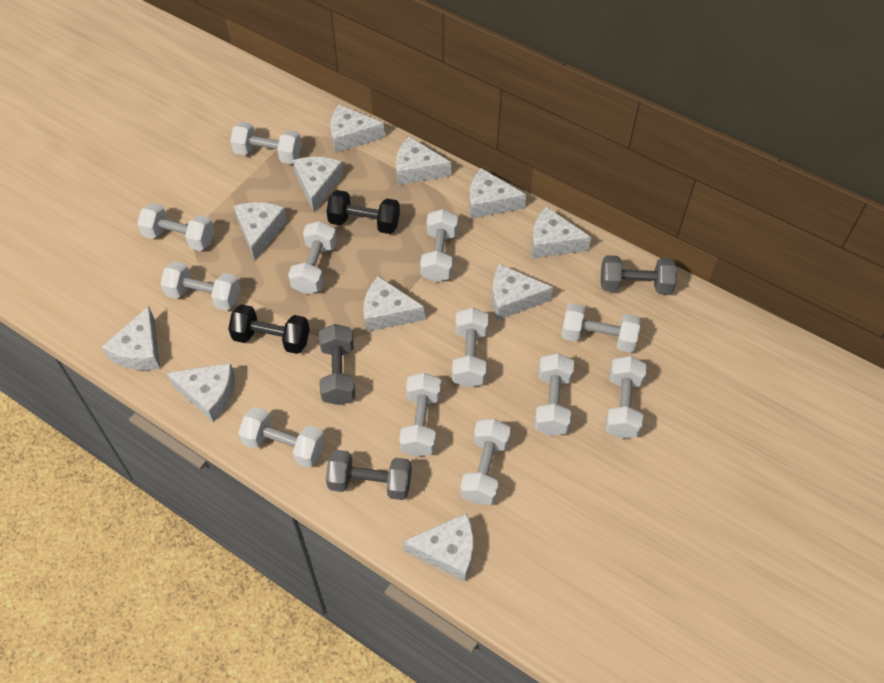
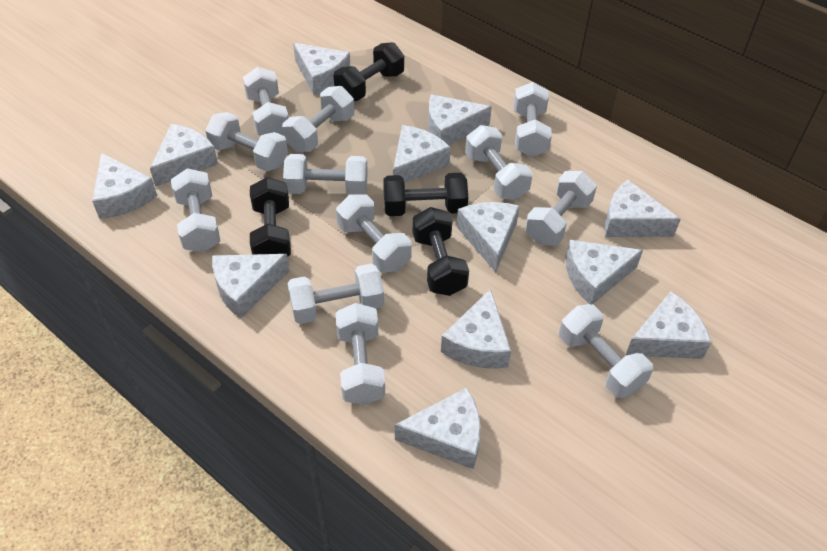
black dumbbell: [228,304,310,354] [326,190,400,234] = 2 -> [250,177,291,257] [334,42,404,101] [383,173,468,216] [413,207,469,296] = 4
grey dumbbell: [319,324,355,405] [326,450,412,500] [601,255,677,295] = 3 -> none = 0
white cheese: [102,306,160,370] [166,363,235,422] [234,202,287,260] [293,157,343,212] [330,104,385,153] [363,276,425,332] [396,136,451,185] [403,513,473,582] [469,168,526,219] [492,264,553,320] [531,207,592,258] = 11 -> [92,153,157,219] [150,124,218,187] [212,254,290,319] [293,43,350,95] [393,125,451,183] [395,388,481,469] [428,94,492,145] [441,289,511,369] [456,202,520,272] [566,240,643,304] [604,180,681,237] [626,291,711,359] = 12

